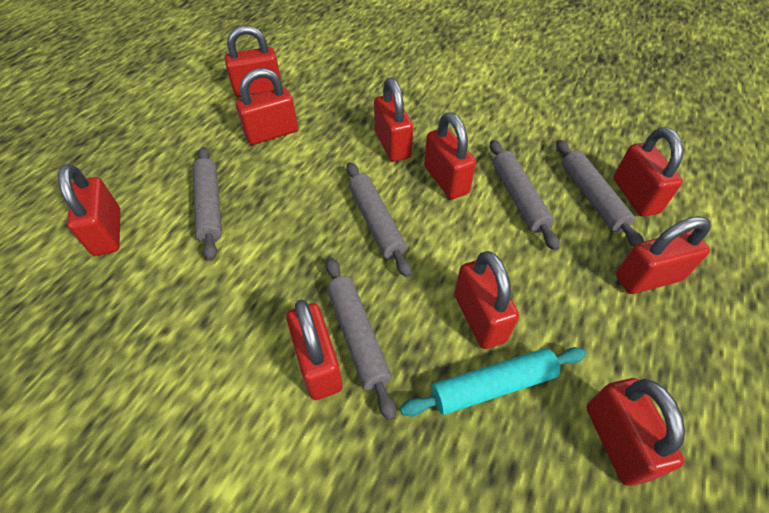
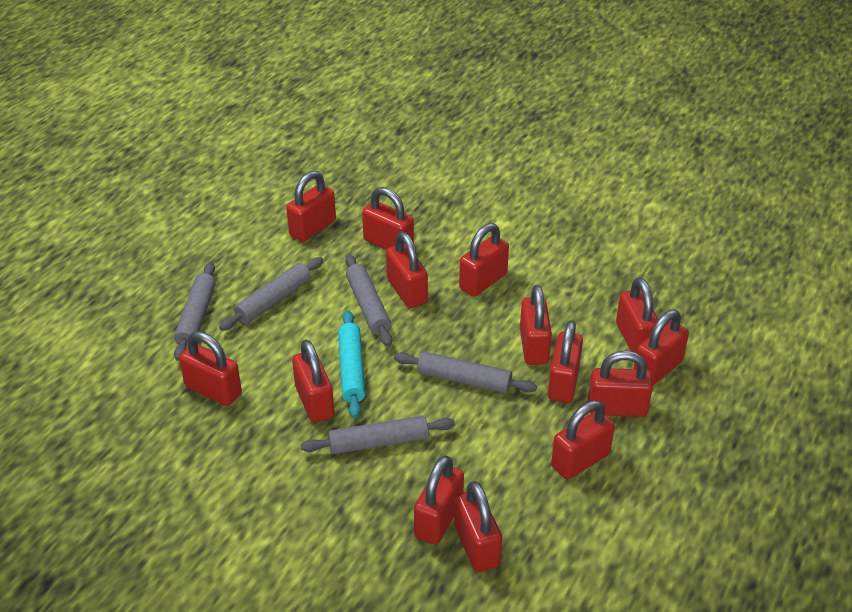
red padlock: [58,164,120,256] [225,25,281,97] [236,68,298,145] [286,299,343,400] [374,77,413,162] [424,112,476,199] [454,251,519,349] [586,378,685,486] [613,127,683,216] [616,216,710,294] = 10 -> [179,331,242,406] [286,171,336,242] [292,340,334,423] [362,187,414,250] [386,231,428,308] [414,455,464,545] [454,481,502,572] [459,223,509,297] [520,285,552,365] [548,320,583,403] [551,400,615,479] [588,350,653,417] [616,277,659,353] [634,310,689,385] = 14

